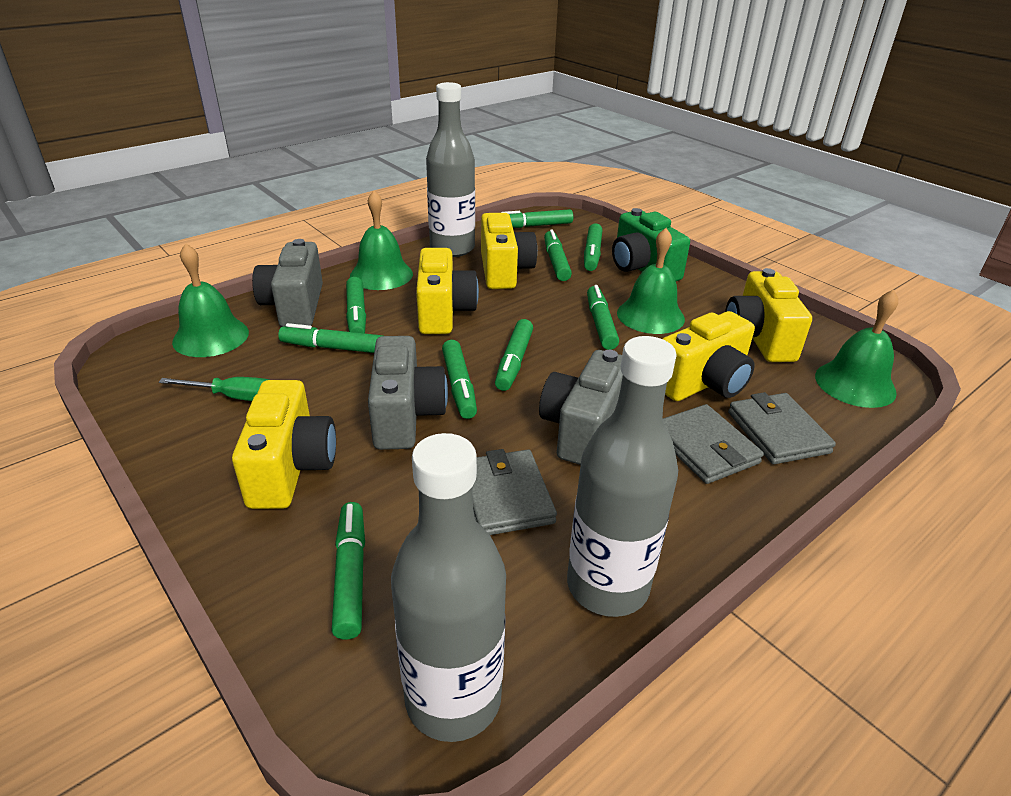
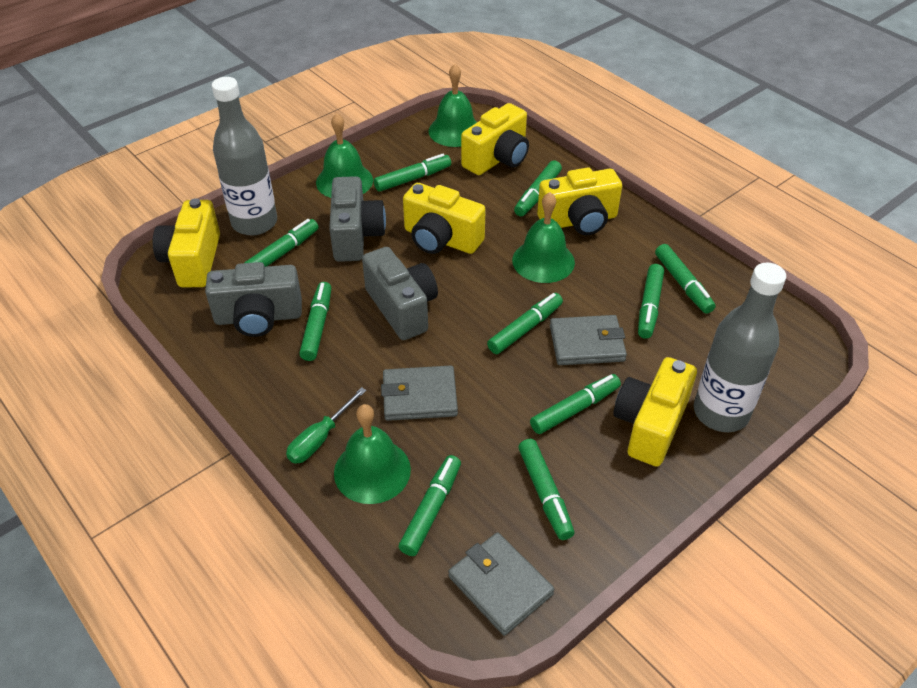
green camera: [612,208,690,281] = 1 -> none = 0
green marker: [278,323,383,353] [332,502,365,639] [346,277,366,333] [442,340,477,419] [495,319,533,391] [501,209,573,228] [544,229,572,281] [584,223,602,271] [587,285,619,350] = 9 -> [244,219,319,267] [299,282,331,361] [374,154,451,192] [399,455,461,556] [487,293,563,354] [514,160,562,216] [518,439,574,540] [530,374,621,434] [638,264,664,339] [655,244,716,314] = 10
grey bottle: [391,433,506,742] [426,82,475,257] [567,336,678,617] = 3 -> [212,77,277,236] [694,263,786,432] = 2

